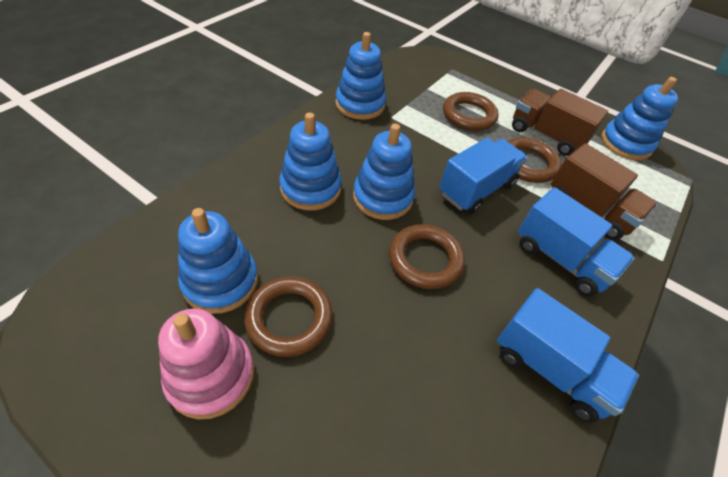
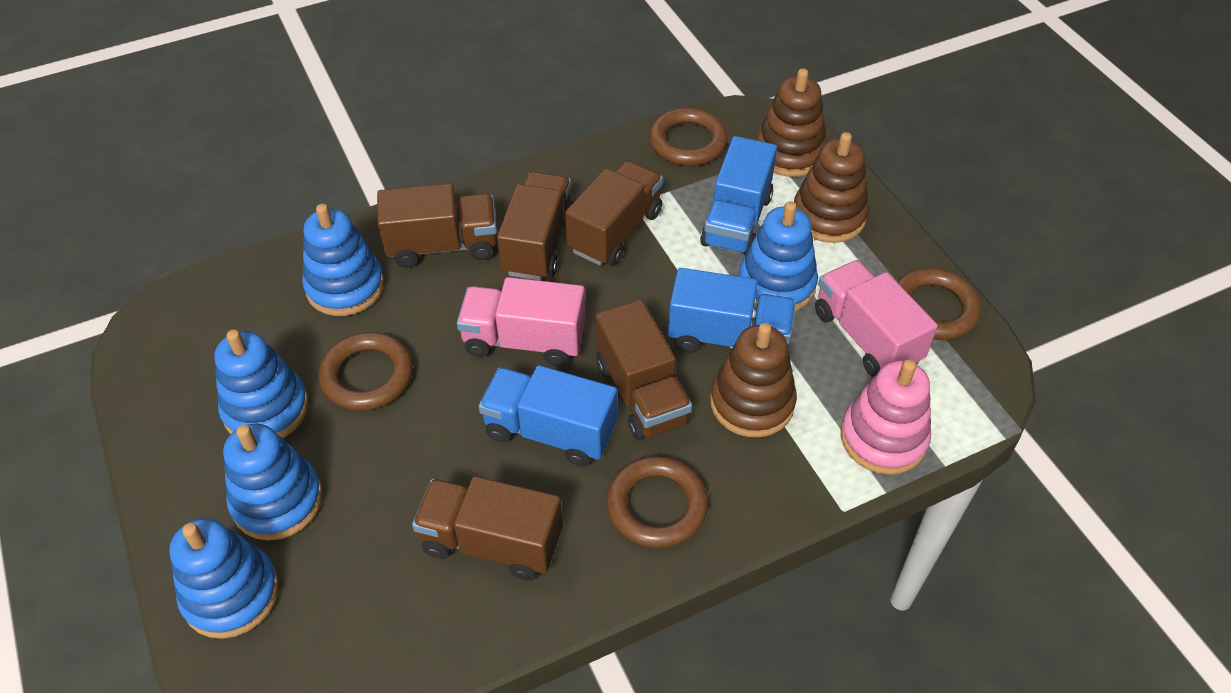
brown stacking toy: none = 0 -> [710,323,797,437] [756,68,827,177] [794,132,869,243] = 3
brown truck: [512,89,608,156] [551,143,657,240] = 2 -> [377,183,497,267] [412,476,563,581] [497,172,574,281] [565,161,663,266] [595,300,692,440] = 5
pink truck: none = 0 -> [457,277,586,366] [815,260,938,377] = 2

